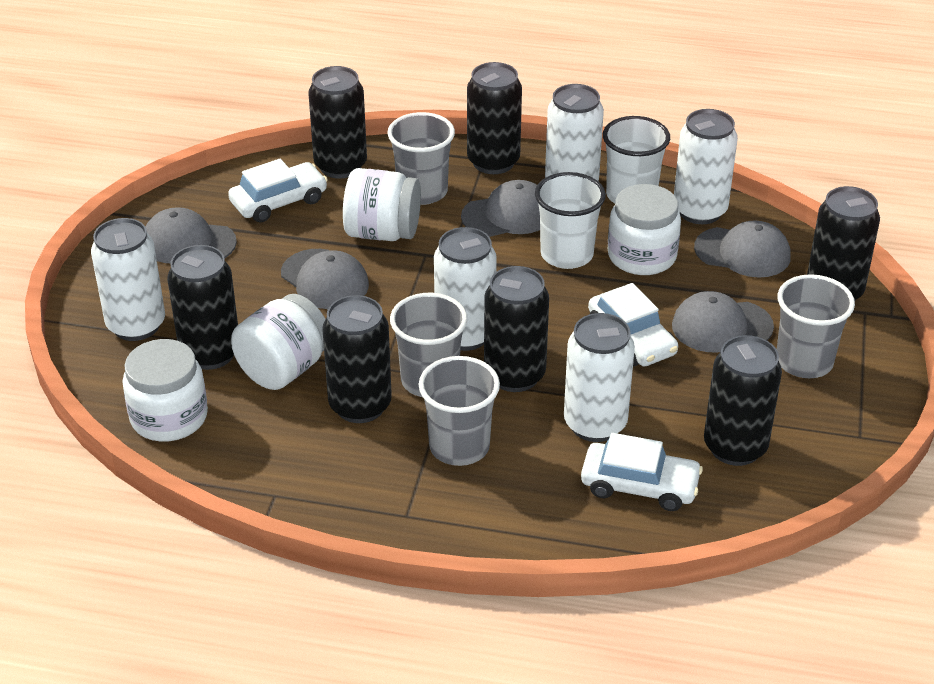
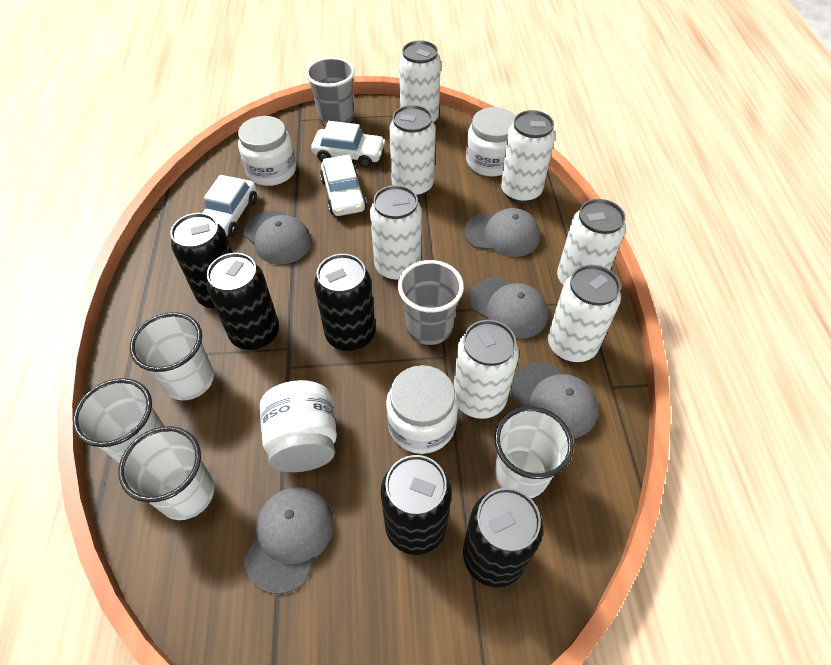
black can: [167,245,238,370] [308,66,367,179] [322,295,392,423] [467,62,522,174] [484,266,549,392] [704,335,782,466] [807,186,880,300] = 7 -> [171,213,233,310] [207,253,279,351] [314,254,376,352] [381,455,451,555] [463,488,543,587] = 5
grey cup: [387,112,455,205] [390,293,467,397] [419,356,500,466] [777,274,855,378] = 4 -> [306,57,355,126] [398,260,464,345] = 2
white can: [91,218,165,341] [434,227,497,351] [545,84,604,181] [564,313,635,442] [674,109,738,224] = 5 -> [370,185,422,281] [389,105,436,197] [399,40,441,122] [454,320,519,419] [501,110,555,203] [548,265,621,363] [557,199,626,285] = 7
white cup: [535,172,606,269] [603,116,670,203] = 2 -> [73,378,165,464] [118,426,214,520] [130,312,214,400] [494,406,573,498] = 4

